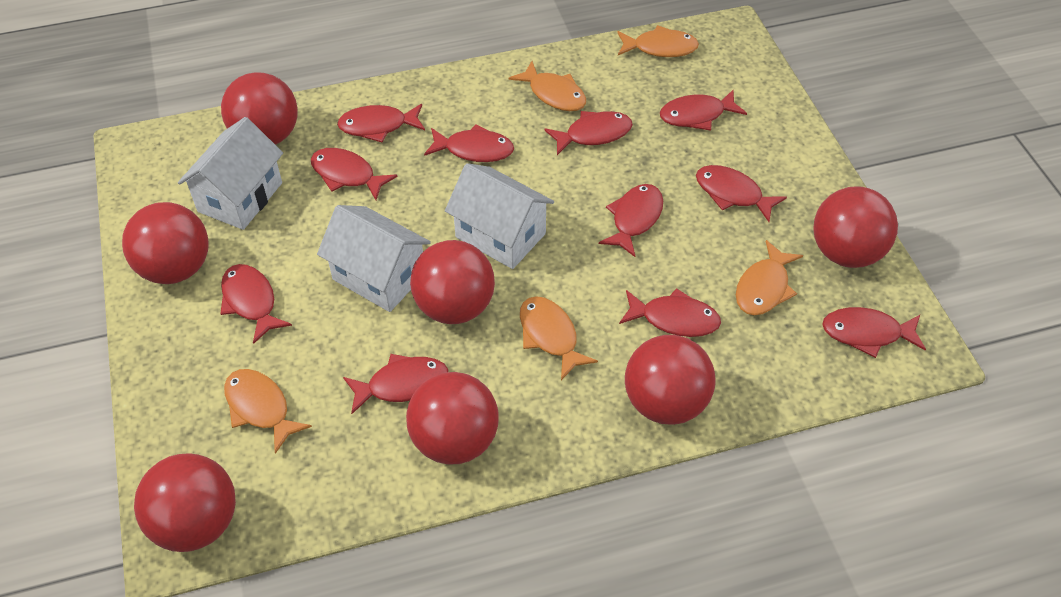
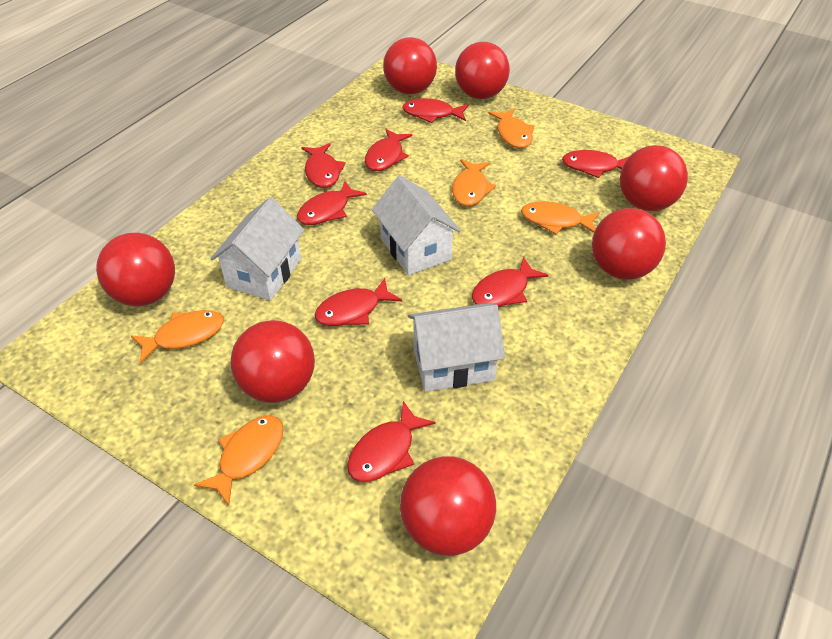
red fish: [220,264,292,344] [311,148,398,200] [337,104,425,143] [343,354,448,414] [424,124,514,162] [544,111,633,155] [599,184,663,257] [619,288,721,337] [660,89,747,131] [696,165,787,222] [822,307,926,358] = 11 -> [297,181,367,225] [301,143,346,188] [314,278,402,326] [347,401,436,482] [365,129,412,171] [402,98,469,123] [472,257,549,307] [562,150,630,178] = 8

